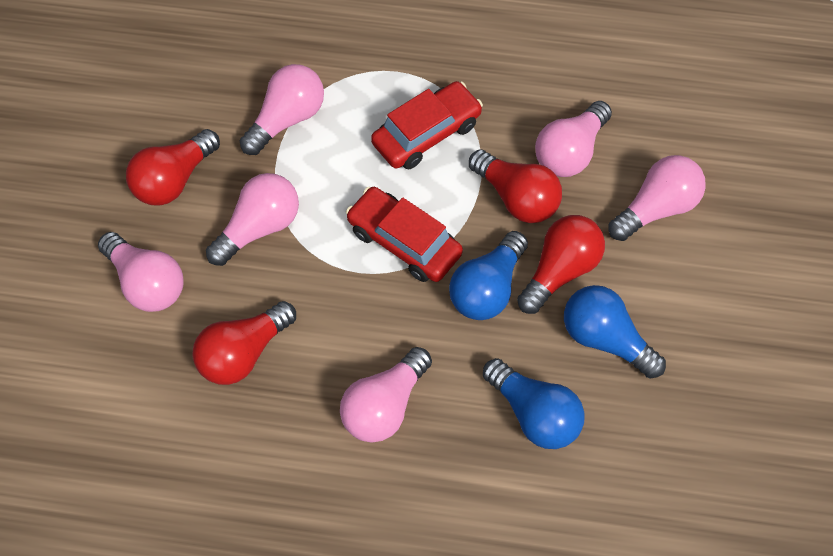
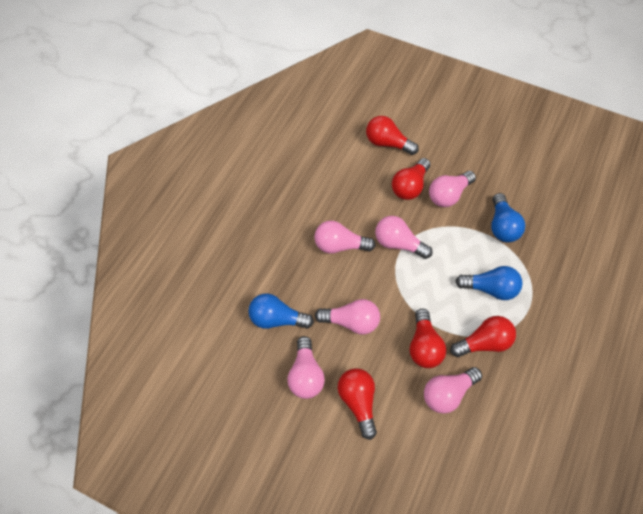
red car: [346,187,463,282] [371,81,483,170] = 2 -> none = 0
red light bulb: [126,129,220,206] [192,301,296,385] [469,149,562,223] [517,215,605,314] = 4 -> [338,368,377,440] [366,116,419,155] [392,158,430,200] [410,309,446,368] [450,316,516,357] = 5

